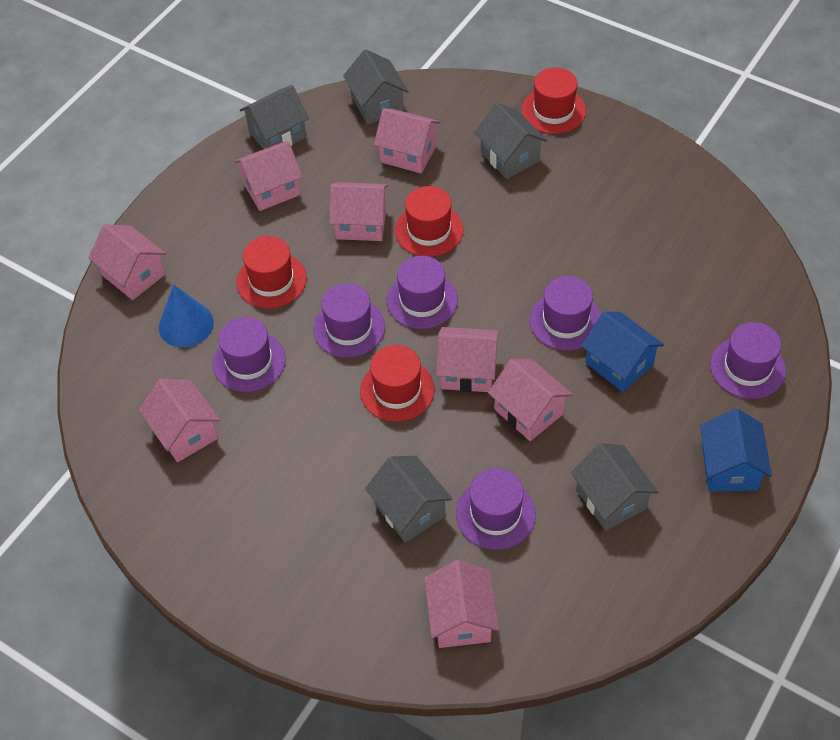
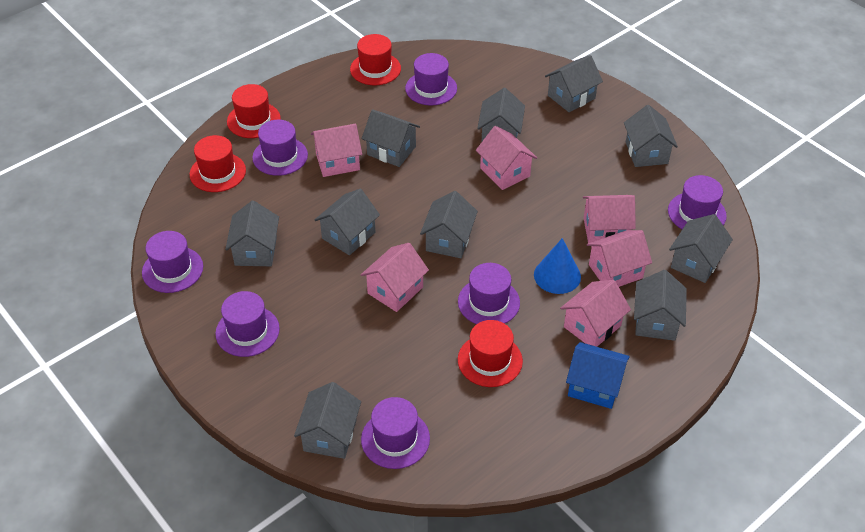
blue house: [581,312,664,392] [700,409,772,491] = 2 -> [566,342,630,409] = 1
grey house: [240,85,309,149] [343,49,409,124] [365,456,452,543] [475,103,547,179] [571,443,658,531] = 5 -> [225,201,279,266] [294,382,361,459] [315,189,380,255] [362,109,420,167] [420,191,478,258] [477,88,525,141] [545,55,603,112] [624,105,678,167] [634,270,687,341] [669,214,733,283] = 10
pink house: [89,224,166,300] [139,379,220,462] [234,141,303,211] [330,182,388,241] [374,108,441,174] [424,560,499,648] [436,327,499,392] [488,359,573,441] = 8 -> [311,124,362,177] [361,243,429,312] [476,126,537,190] [560,280,631,347] [583,195,636,243] [587,230,652,287] = 6
purple hat: [212,317,286,392] [313,283,385,358] [387,256,458,329] [456,468,536,550] [529,276,601,351] [710,322,786,399] = 6 -> [142,231,203,293] [215,291,280,357] [252,120,308,176] [361,397,430,469] [405,53,457,106] [458,263,520,324] [668,175,727,229] = 7

